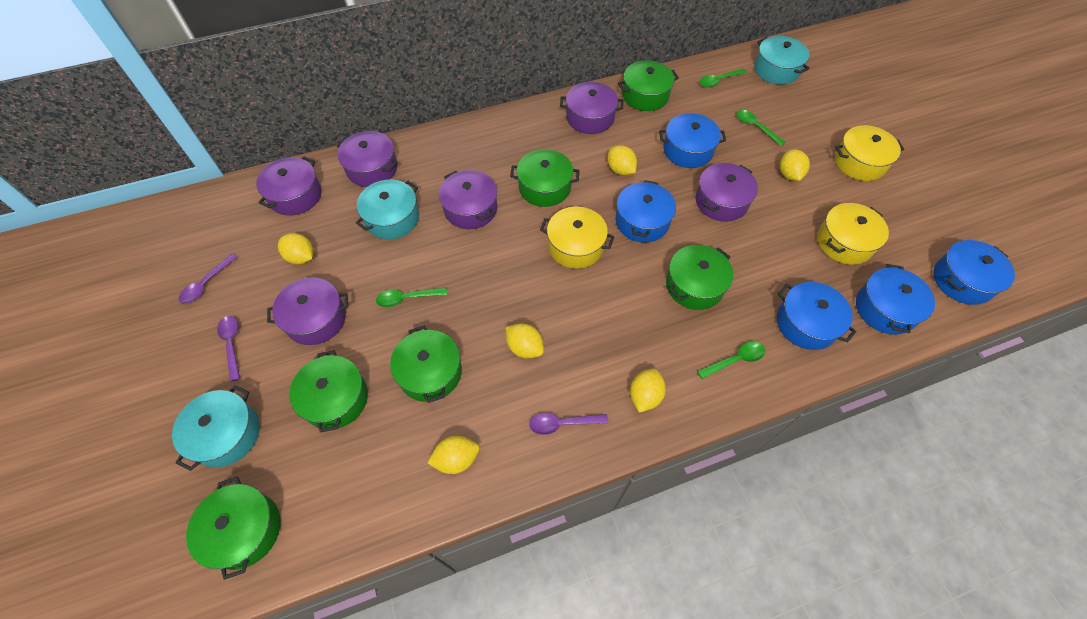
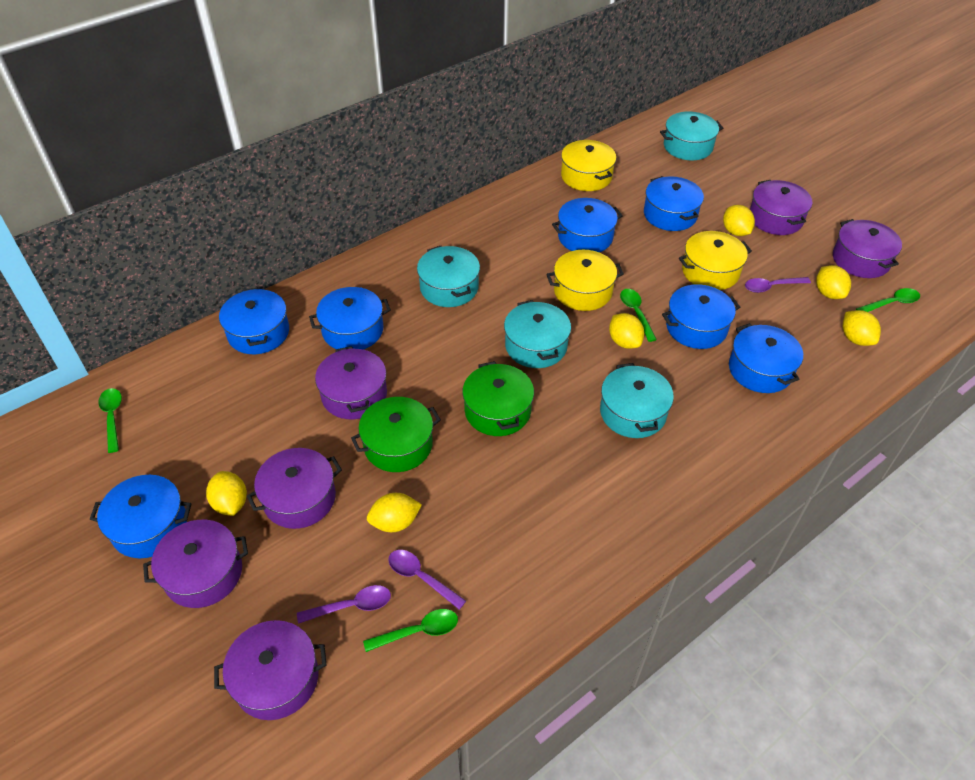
blue pot: [615,180,676,243] [659,113,726,168] [777,282,856,350] [856,264,935,335] [933,240,1015,305] = 5 -> [90,475,192,558] [219,287,289,354] [309,287,391,349] [552,198,623,252] [644,176,704,231] [662,284,740,349] [729,323,803,393] = 7
green pot: [186,477,280,580] [289,350,368,433] [390,325,462,403] [510,149,580,207] [618,60,679,111] [666,245,733,310] = 6 -> [351,397,441,472] [462,361,534,436] = 2
turquoise pot: [172,385,260,471] [356,180,419,239] [754,36,810,85] = 3 -> [417,246,480,307] [504,300,571,368] [600,363,674,438] [660,112,723,160] = 4

